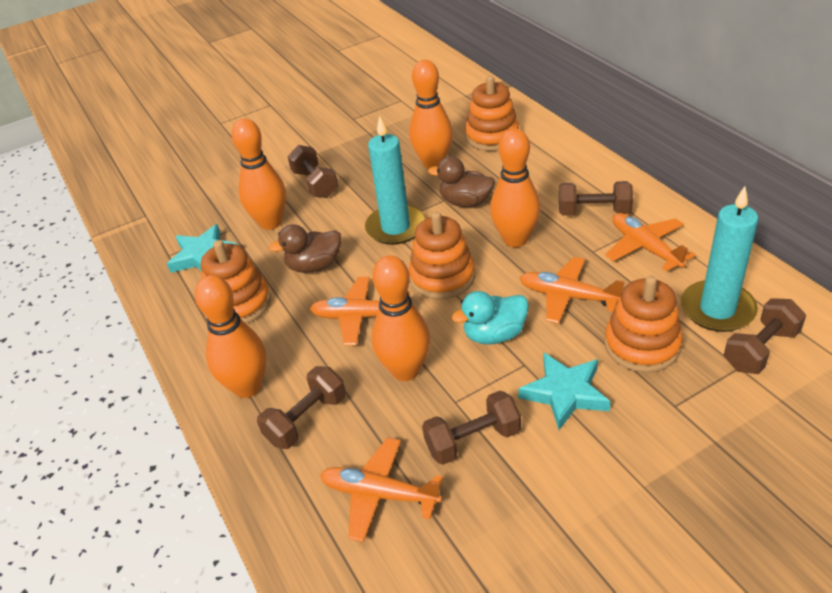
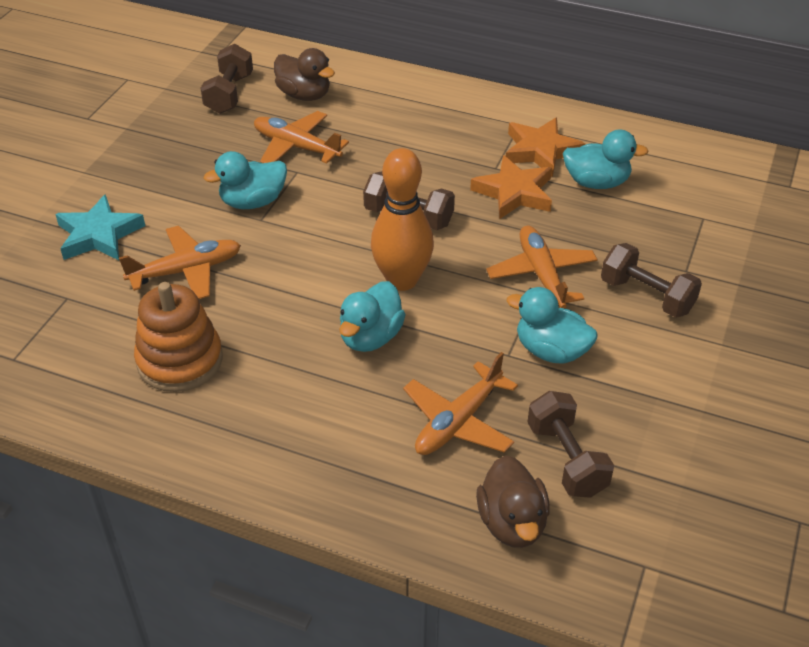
brown dumbbell: [257,366,346,449] [287,145,338,198] [422,391,521,465] [559,181,633,216] [724,298,806,374] = 5 -> [201,44,253,114] [363,171,455,230] [527,391,614,498] [601,243,702,318] = 4
orange bowling pin: [195,275,266,398] [231,118,286,230] [372,255,430,381] [409,60,453,169] [490,128,541,247] = 5 -> [371,148,434,291] = 1
orange stacking toy: [201,240,271,324] [409,212,475,300] [465,76,519,151] [604,276,683,373] = 4 -> [134,282,223,392] = 1
orange star: none = 0 -> [470,155,552,219] [506,117,585,177] = 2
turquoise candle: [365,116,426,245] [681,186,758,332] = 2 -> none = 0
turquoise duck: [451,291,529,345] = 1 -> [204,151,287,209] [339,281,406,352] [507,287,598,364] [563,129,649,189] = 4
turquoise star: [167,224,238,273] [518,353,611,430] = 2 -> [55,194,145,260] = 1

